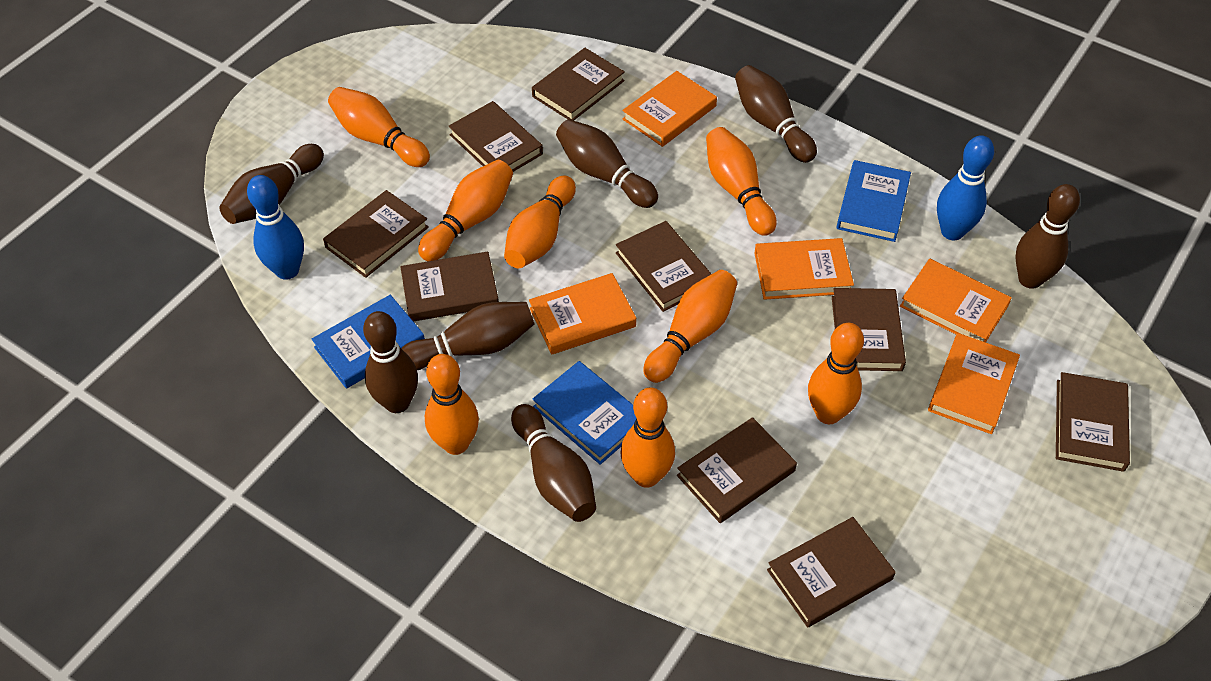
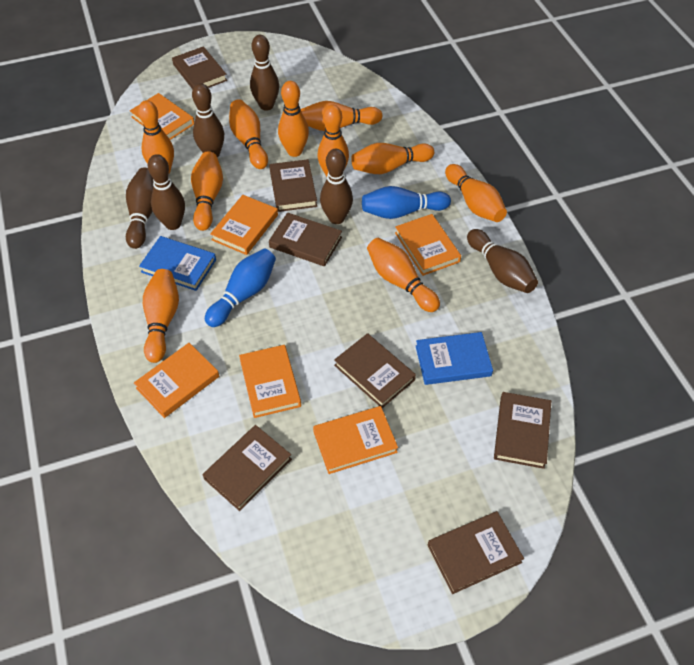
blue book: [312,295,425,389] [533,361,636,465] [837,160,911,242] = 3 -> [139,236,216,291] [416,332,493,385] = 2
brown book: [323,190,429,278] [400,252,499,322] [448,101,543,172] [532,48,625,121] [616,221,711,312] [677,417,797,523] [767,517,896,627] [832,288,906,371] [1056,372,1130,472] = 9 -> [172,46,227,89] [203,425,292,511] [269,159,317,212] [269,213,342,266] [334,333,416,408] [428,511,524,594] [494,392,551,469] = 7
brown bowling pin: [219,144,324,224] [363,311,418,413] [401,302,534,370] [511,404,596,522] [556,119,658,208] [735,65,817,163] [1015,184,1080,289] = 7 -> [126,168,154,249] [148,154,185,230] [192,83,224,158] [250,35,279,110] [320,149,353,224] [467,229,538,293] = 6
orange book: [529,273,636,354] [623,71,717,147] [754,238,854,300] [900,259,1012,342] [928,333,1020,434] = 5 -> [130,93,194,140] [134,343,219,418] [210,195,278,255] [239,345,301,418] [313,406,398,474] [395,214,461,276] = 6
orange bowling pin: [328,87,430,167] [418,160,513,261] [425,354,479,455] [504,175,576,268] [620,388,675,488] [643,270,737,383] [706,127,776,236] [808,323,864,424] = 8 -> [138,100,174,173] [143,269,179,363] [191,151,223,231] [229,99,268,169] [278,81,309,157] [301,101,382,131] [318,104,349,177] [351,143,434,174] [367,238,440,312] [445,164,507,222] = 10

